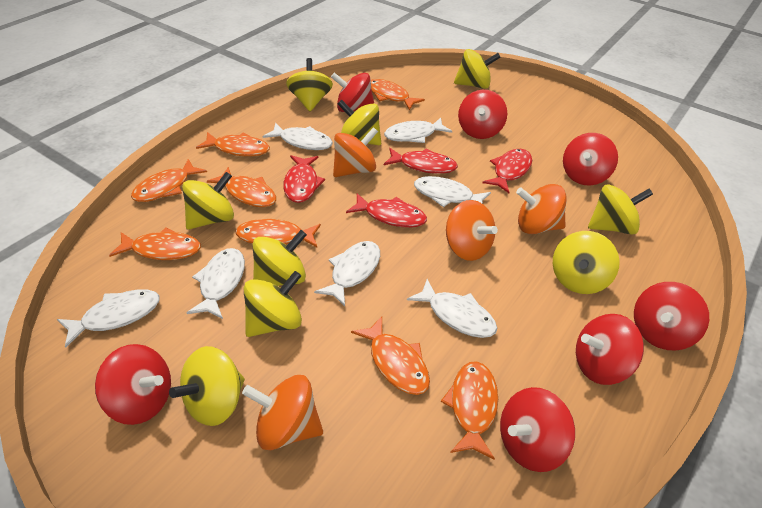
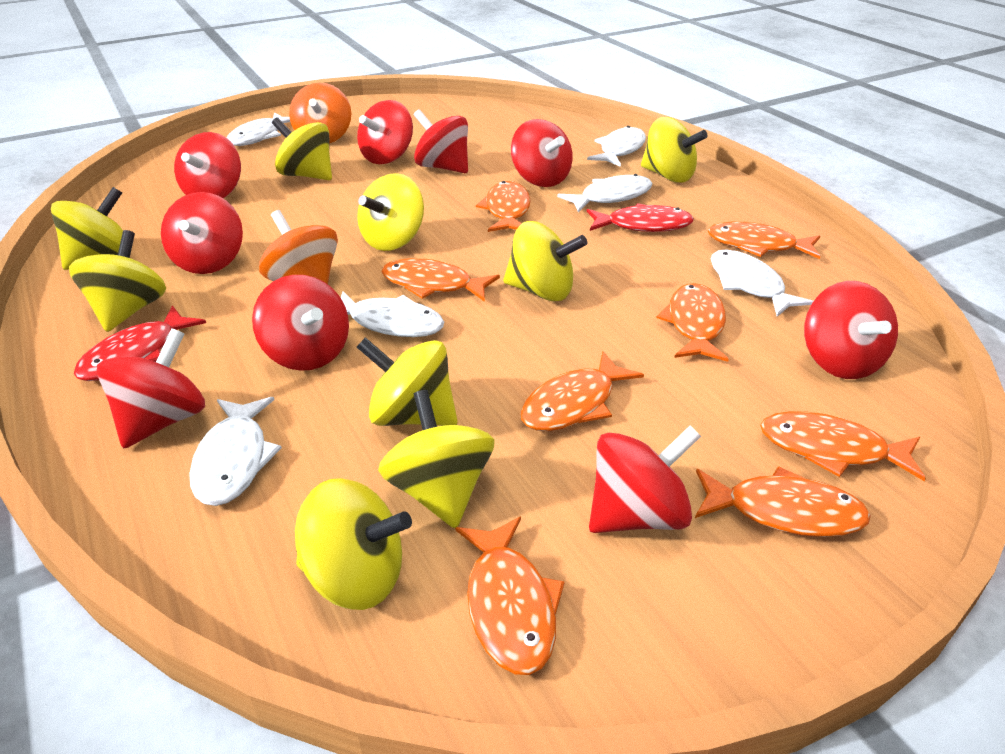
orange spinning top: [242,375,323,450] [333,127,378,177] [446,200,498,261] [516,184,567,234] = 4 -> [259,210,338,284] [289,83,351,143] = 2
red fish: [283,155,325,203] [346,193,427,228] [384,148,458,174] [482,149,532,193] = 4 -> [74,305,206,381] [587,203,694,232] = 2
red spinning top: [95,344,171,425] [331,72,374,112] [458,90,507,139] [500,387,575,472] [563,133,618,186] [576,314,644,385] [634,282,709,351] = 7 -> [97,328,205,449] [161,192,243,274] [174,132,241,198] [252,275,349,371] [357,100,413,164] [414,109,468,173] [511,119,573,187] [589,426,701,533] [804,281,898,379] = 9
white fish: [57,289,160,348] [187,248,245,319] [263,123,333,150] [314,241,380,306] [384,117,452,143] [407,279,497,338] [414,176,491,207] = 7 -> [189,397,282,506] [227,112,290,146] [341,291,444,337] [557,174,652,213] [587,126,646,167] [711,250,814,317] = 6

